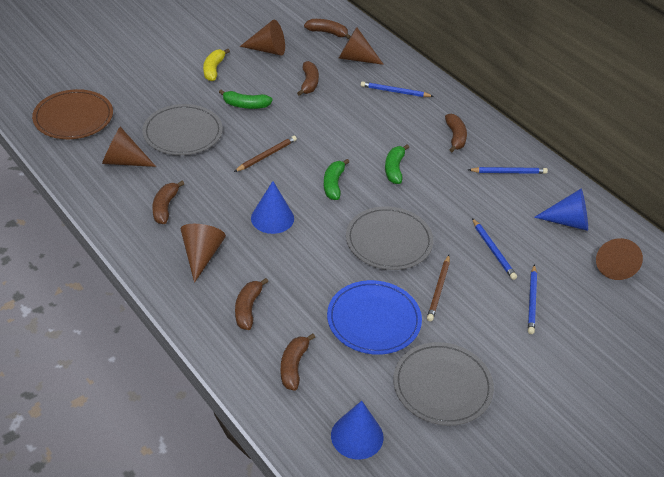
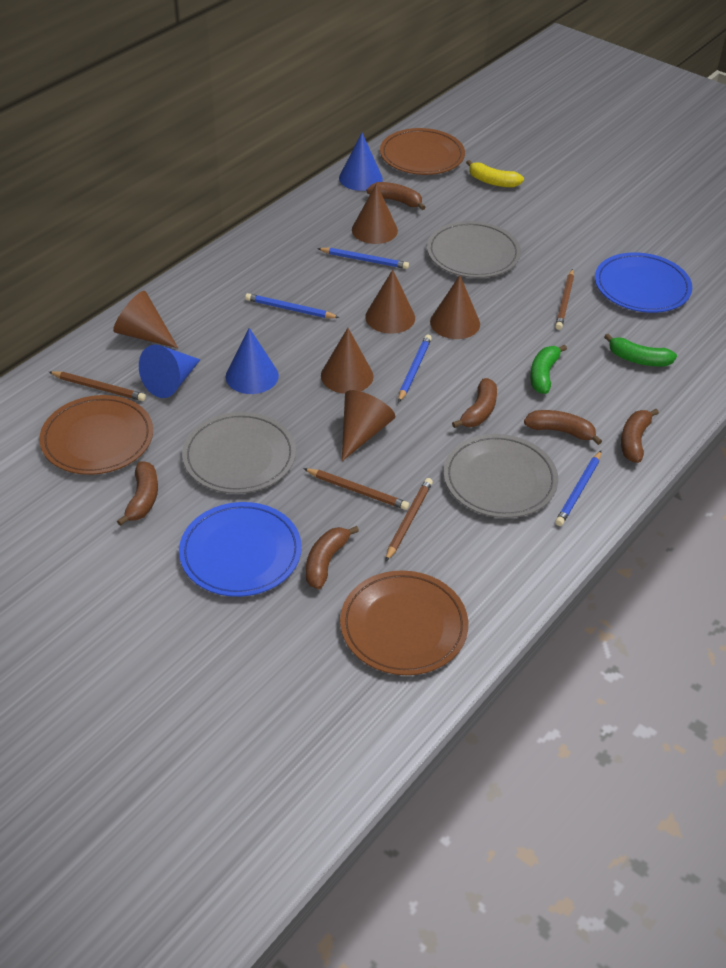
blue plate: [327,280,422,355] = 1 -> [179,502,302,597] [595,252,692,313] = 2
brown cone: [102,126,156,167] [181,224,226,283] [240,20,285,56] [339,27,384,65] [596,238,643,280] = 5 -> [113,291,178,348] [321,328,374,394] [342,390,395,461] [352,183,398,244] [365,270,415,334] [430,275,480,339] = 6
brown pencil: [234,136,297,172] [427,255,450,321] = 2 -> [49,371,146,401] [303,468,409,510] [385,478,433,562] [555,269,574,330] = 4
brown plate: [32,89,113,139] = 1 -> [39,395,153,475] [340,570,468,675] [380,128,465,175] = 3
green banana: [219,89,273,109] [324,159,349,200] [385,144,409,184] = 3 -> [530,344,567,394] [604,334,677,367] = 2

